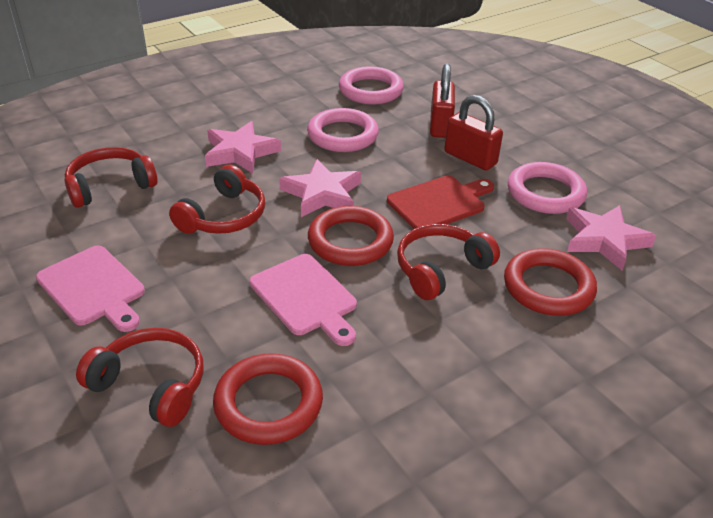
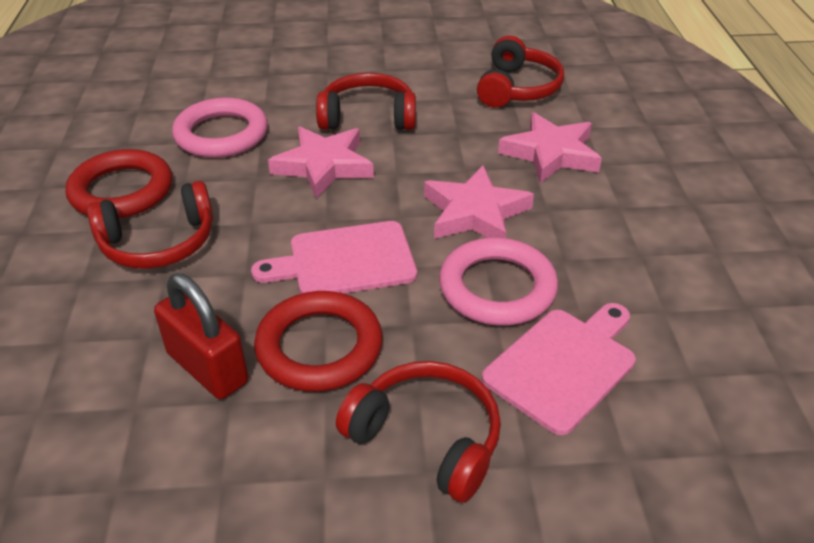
pink ring: [307,108,379,152] [339,66,404,104] [508,162,587,214] = 3 -> [172,98,268,158] [439,237,558,326] = 2
red cutting board: [387,176,494,229] = 1 -> none = 0
red padlock: [430,64,455,138] [444,95,503,171] = 2 -> [154,273,248,399] = 1
red ring: [213,353,323,445] [308,206,394,266] [504,248,597,316] = 3 -> [65,149,172,218] [254,291,383,392] = 2

